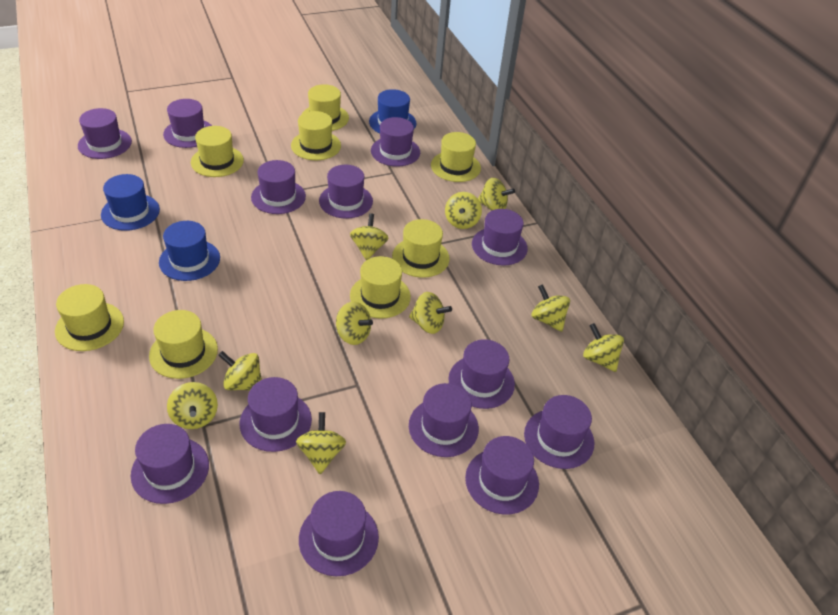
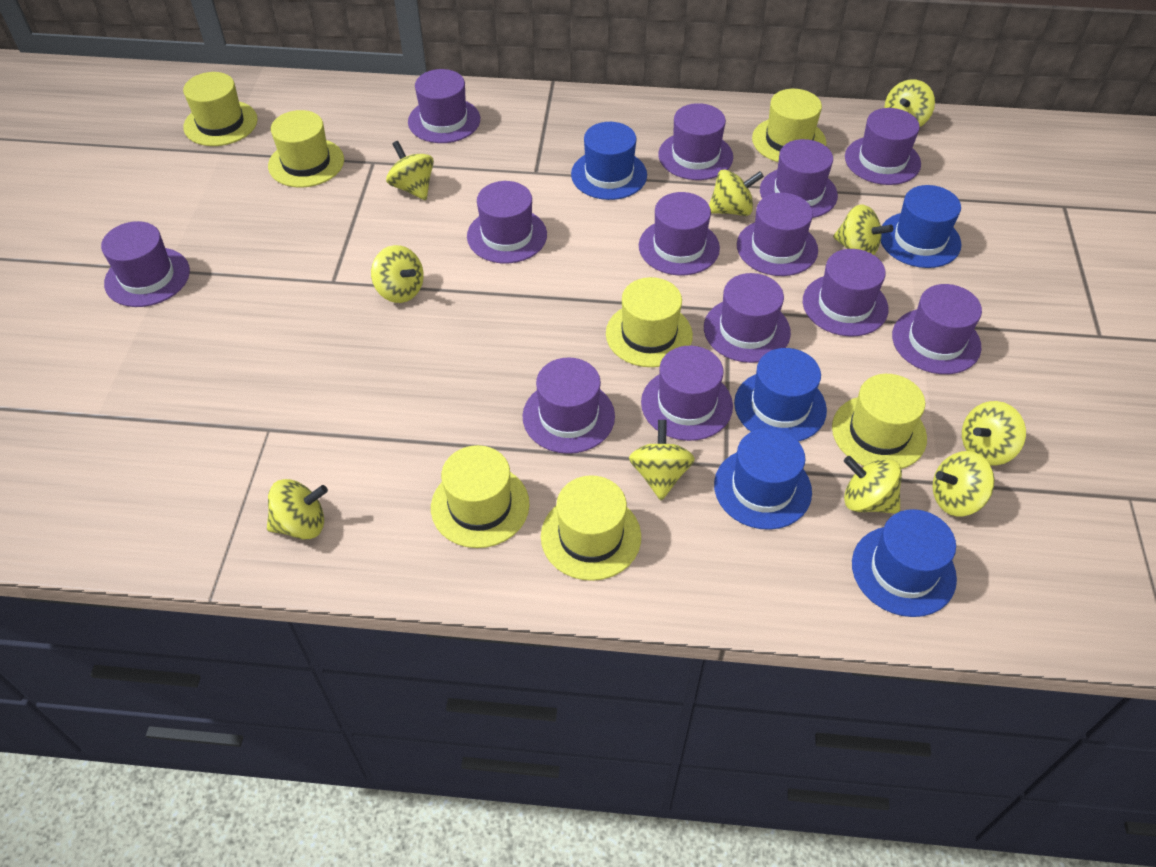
blue hat: [101,174,160,231] [159,221,220,281] [369,89,416,133] = 3 -> [571,122,647,200] [714,428,812,530] [734,348,827,442] [852,509,957,617] [881,185,962,268] = 5
yellow hat: [55,284,124,351] [149,310,218,379] [191,126,244,177] [291,111,341,160] [302,84,349,131] [350,256,411,319] [392,219,450,278] [431,132,481,182] = 8 -> [183,72,258,146] [268,110,344,187] [431,445,529,548] [541,475,641,581] [606,277,693,367] [752,89,826,162] [832,374,927,469] = 7

